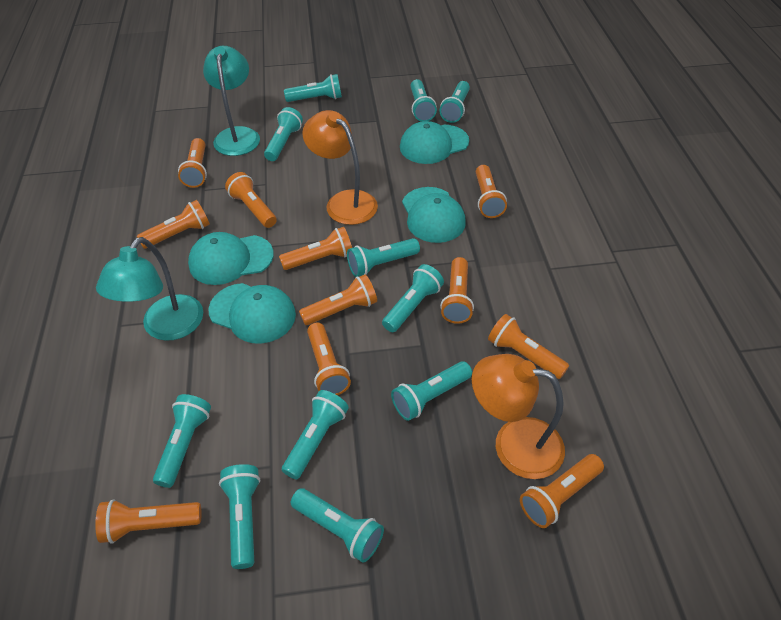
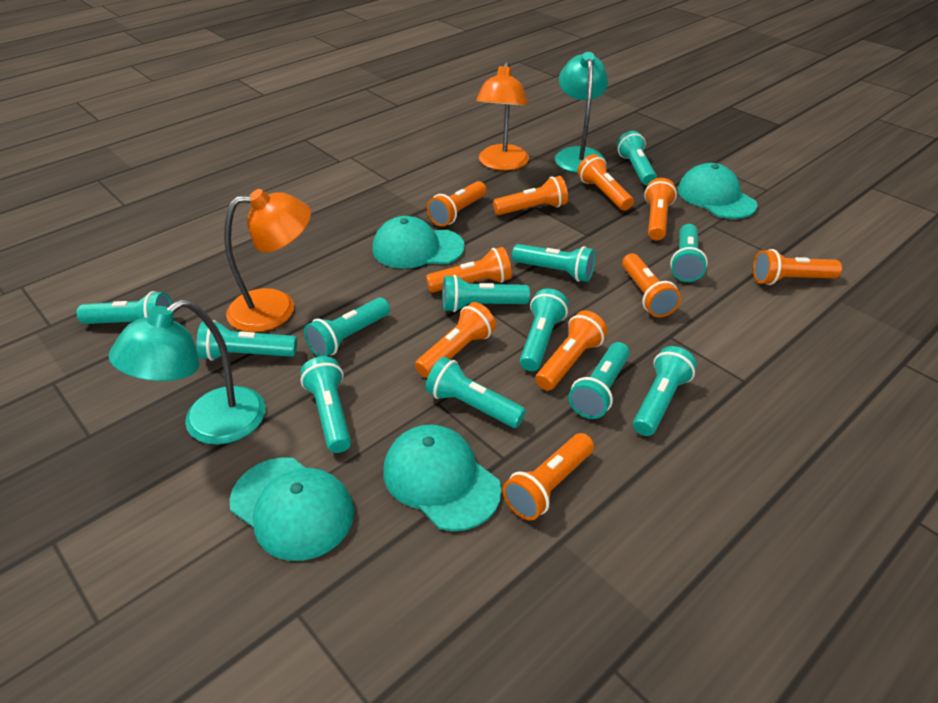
orange flashlight: [95,499,201,544] [137,200,210,249] [178,138,207,188] [225,172,277,228] [279,227,352,270] [299,274,377,325] [307,323,351,395] [440,257,474,324] [476,165,507,218] [488,314,569,379] [520,454,604,528] = 11 -> [415,302,496,378] [426,247,512,293] [427,181,487,227] [493,176,568,215] [503,433,594,520] [535,310,608,391] [577,154,634,211] [622,253,681,317] [644,178,677,240] [753,249,842,285] = 10
turquoise flashlight: [153,394,211,488] [219,464,261,569] [264,107,303,161] [282,390,349,479] [284,74,342,102] [291,488,384,563] [347,238,420,277] [382,264,444,332] [391,361,472,421] [411,79,437,122] [439,81,470,123] = 11 -> [77,291,174,324] [197,320,297,361] [300,356,351,453] [304,298,390,357] [425,357,526,428] [443,275,530,312] [512,244,596,282] [520,288,568,371] [568,342,630,419] [617,131,657,186] [633,346,697,436] [670,224,708,282] = 12

